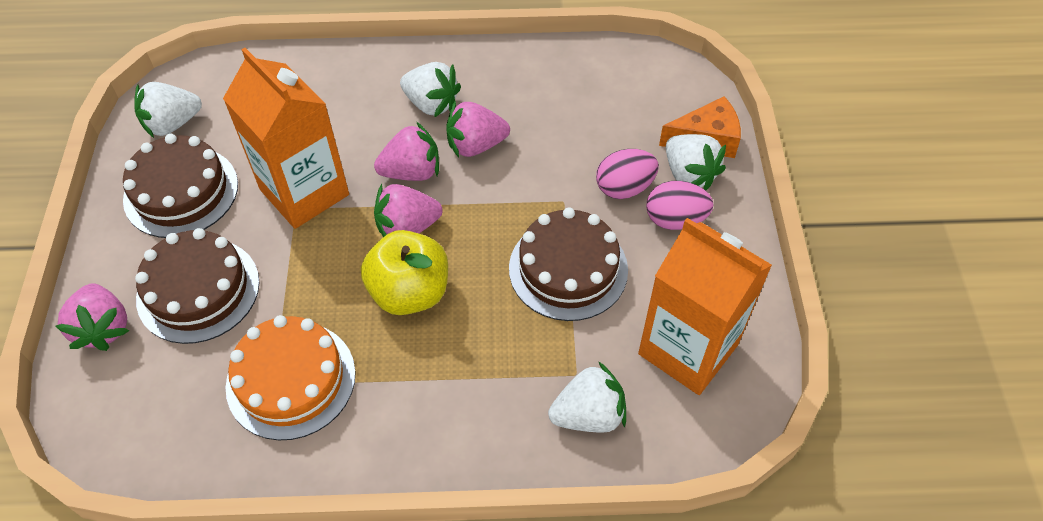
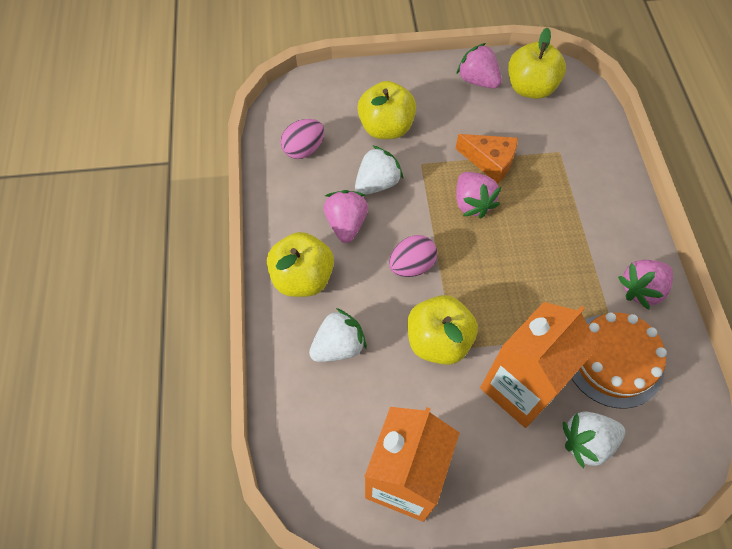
brown cake: [123,134,238,238] [135,228,259,344] [509,207,628,321] = 3 -> none = 0
white strawberry: [134,82,202,138] [400,62,461,118] [548,361,626,433] [666,134,726,191] = 4 -> [309,308,367,362] [355,145,403,195] [563,411,625,469] = 3
yellow apple: [361,230,448,315] = 1 -> [267,232,334,297] [357,81,416,139] [407,295,478,365] [508,27,566,99] = 4

